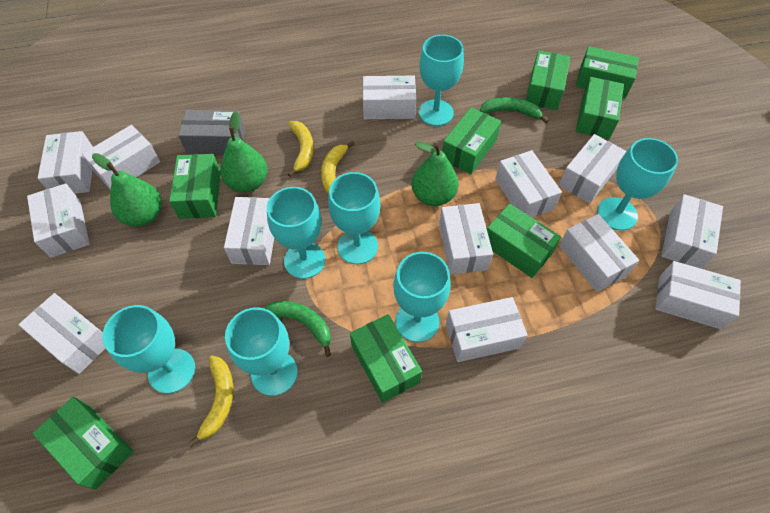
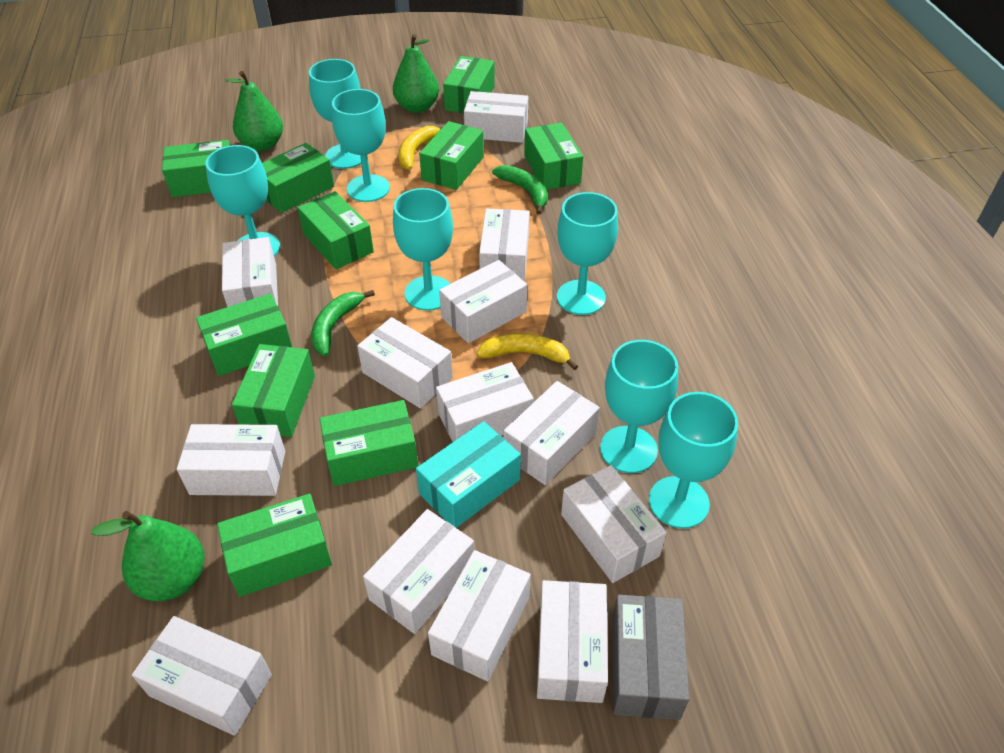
green box: [32,397,134,490] [169,154,221,219] [350,314,422,403] [442,107,501,174] [487,204,561,278] [526,50,570,110] [576,46,639,98] [576,77,624,139] = 8 -> [162,140,230,197] [196,293,292,376] [217,494,332,597] [232,344,315,437] [262,143,334,213] [297,191,374,269] [320,400,418,486] [419,121,484,190] [443,56,495,113] [524,122,583,190] = 10
turquoise box: none = 0 -> [416,421,521,528] = 1
yellow banana: [187,356,234,448] [288,121,314,177] [321,141,355,195] = 3 -> [398,126,442,170] [477,333,578,370] = 2

